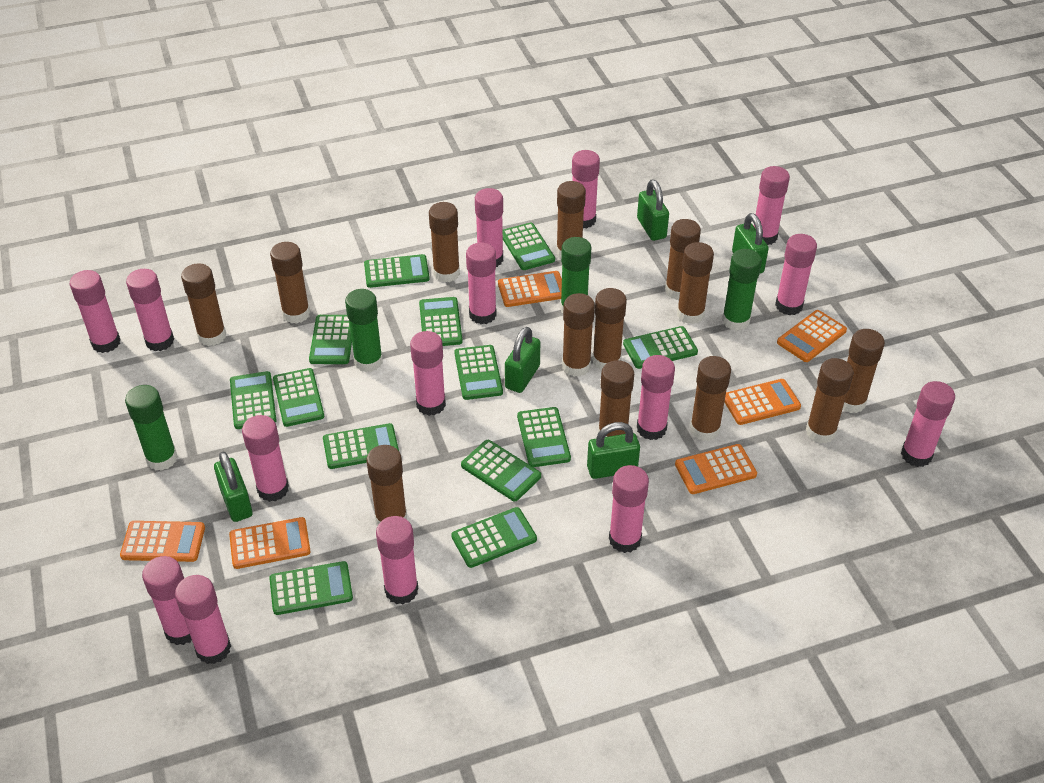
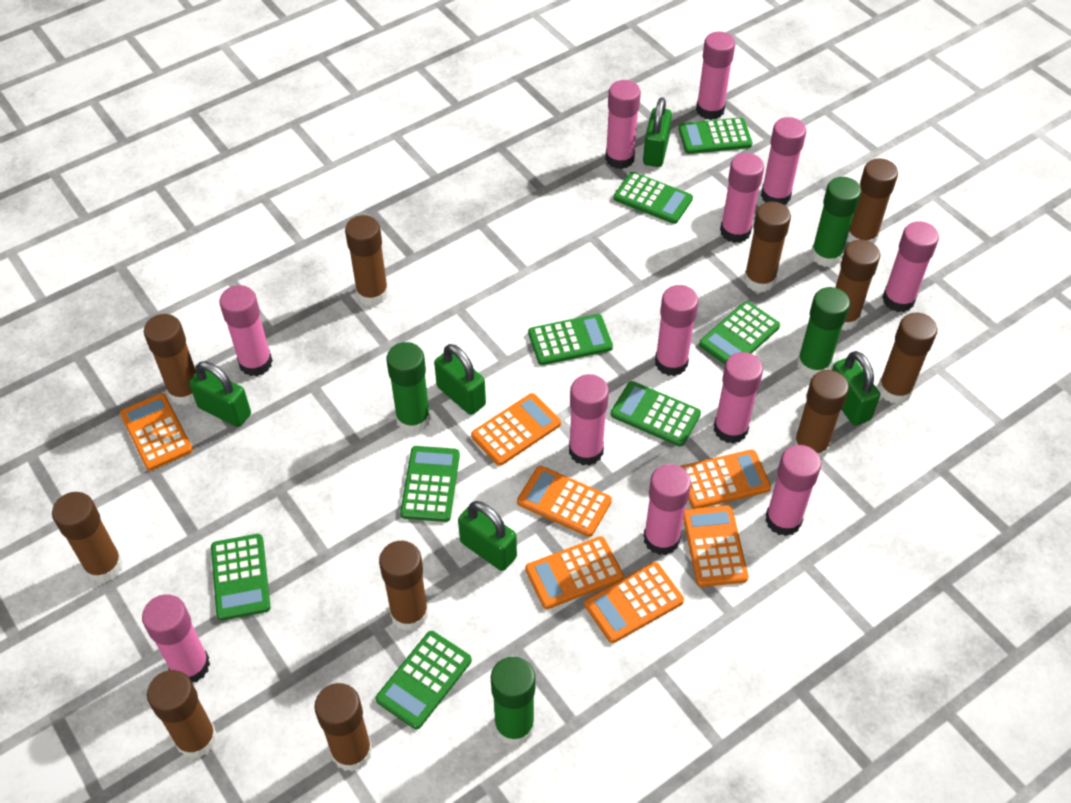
brown glue stick: [181,263,226,346] [270,242,310,324] [366,445,407,525] [429,202,460,283] [556,181,586,258] [562,293,595,377] [592,288,627,370] [598,360,634,437] [665,219,701,300] [677,242,714,324] [690,356,731,441] [806,358,854,443] [843,329,885,413] = 13 -> [52,492,123,582] [144,314,196,405] [147,670,217,759] [314,683,372,772] [345,215,389,306] [379,541,429,631] [744,202,791,292] [793,370,849,459] [835,240,880,331] [847,158,898,244] [878,313,937,404] = 11
green calculator: [230,371,276,429] [269,561,353,615] [273,368,324,427] [309,315,352,364] [323,423,399,469] [364,254,430,288] [419,297,462,346] [451,507,537,568] [454,345,503,400] [461,440,541,501] [503,223,555,270] [517,407,571,467] [623,326,698,369] = 13 -> [211,534,271,621] [375,631,472,729] [400,446,460,522] [528,314,613,365] [610,381,701,447] [613,172,693,224] [678,118,752,154] [699,301,780,364] = 8
orange calculator: [120,521,205,562] [229,517,311,569] [498,271,562,307] [675,444,757,494] [725,379,801,425] [777,310,847,362] = 6 -> [120,393,193,471] [471,393,561,466] [517,466,612,537] [525,536,623,609] [584,562,684,643] [680,450,771,508] [683,505,748,587] = 7
pink glue stick: [70,270,121,353] [126,269,174,351] [142,556,192,645] [175,575,231,664] [242,415,289,502] [376,516,418,604] [410,331,446,416] [466,242,497,324] [475,188,503,267] [572,150,600,228] [609,465,649,553] [637,355,675,440] [754,166,790,245] [775,234,817,315] [901,381,955,467] = 15 -> [142,594,210,682] [219,285,273,376] [569,374,609,466] [605,80,641,169] [644,464,691,555] [655,285,699,376] [696,32,735,120] [714,352,763,444] [720,153,764,243] [761,117,806,205] [765,445,821,536] [882,222,939,312] = 12

